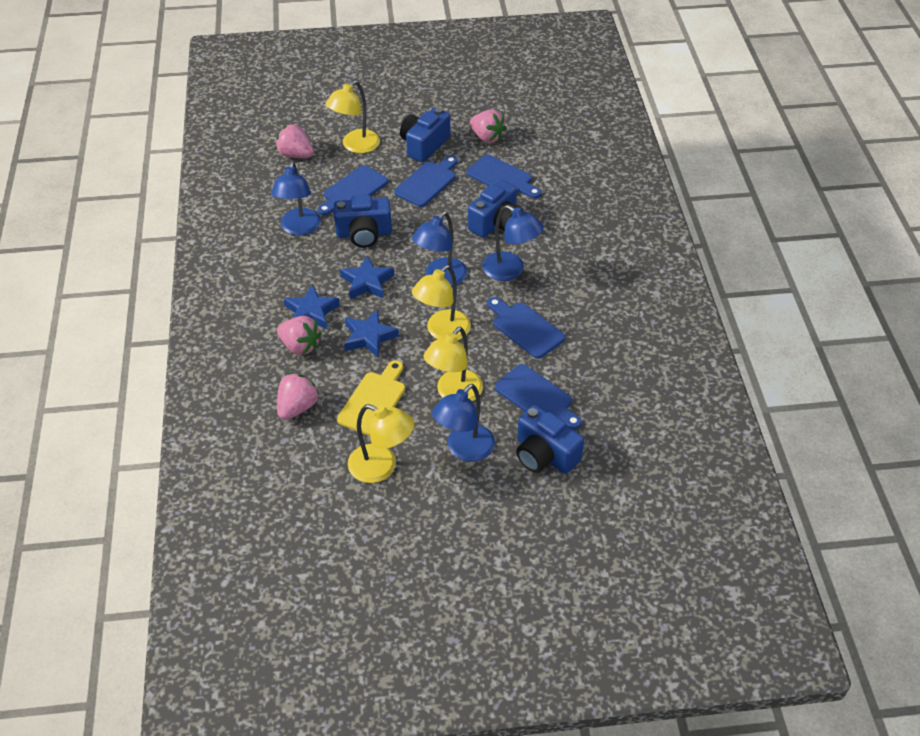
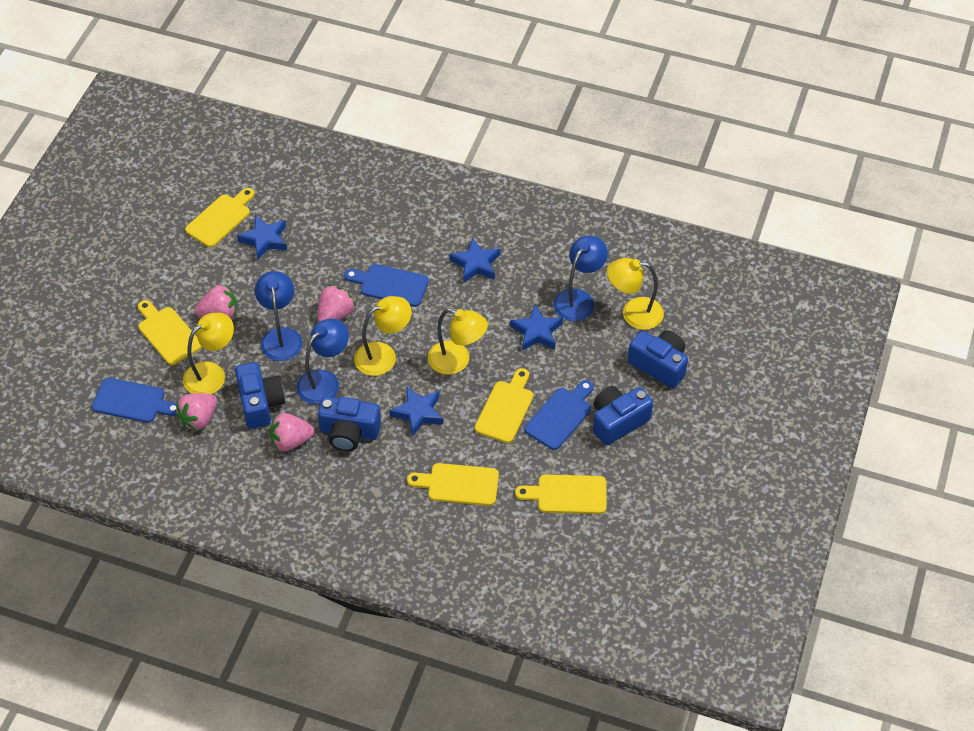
blue cutting board: [318,165,388,216] [394,155,458,207] [466,154,542,199] [487,297,565,359] [495,364,582,430] = 5 -> [92,378,176,423] [344,264,429,307] [525,380,593,450] = 3
blue lamp: [271,161,321,236] [412,211,467,287] [432,384,495,462] [482,205,544,281] = 4 -> [255,271,302,361] [297,319,349,404] [553,235,608,321] = 3
blue star: [284,284,340,329] [340,256,394,299] [344,309,399,358] = 3 -> [237,215,287,260] [389,386,443,437] [450,237,500,283] [510,304,563,351] = 4
yellow cutting board: [337,360,405,436] = 1 -> [138,300,202,365] [185,188,255,247] [407,463,499,506] [475,368,533,443] [515,474,607,514] = 5

